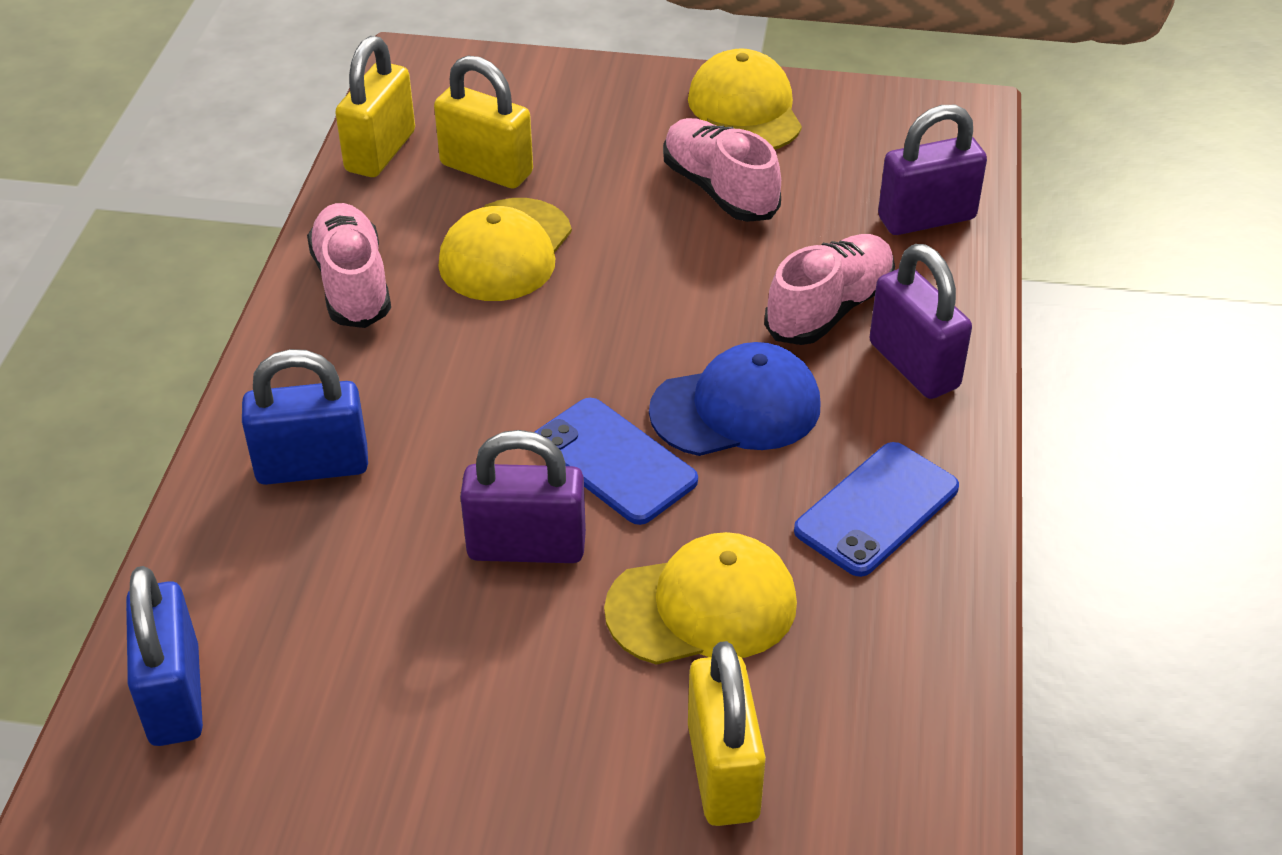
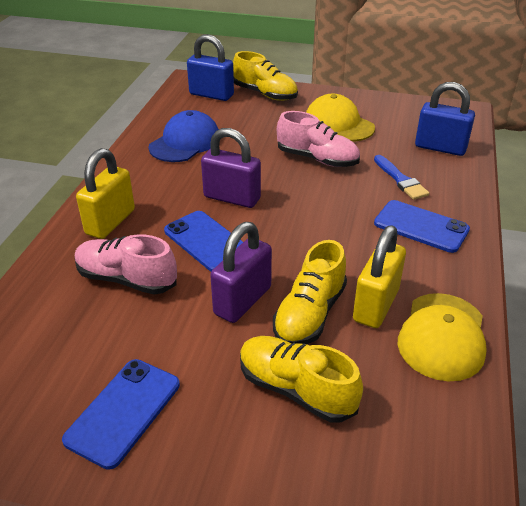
blue brush: none = 0 -> [374,155,429,200] = 1
blue phone: [535,398,698,525] [794,442,959,577] = 2 -> [62,359,180,470] [164,211,243,271] [374,200,470,253] = 3
pink shoe: [307,203,391,328] [663,118,781,222] [764,234,895,345] = 3 -> [75,234,177,294] [277,111,360,167] = 2
purple padlock: [460,430,586,563] [869,244,972,399] [878,105,987,235] = 3 -> [201,128,261,208] [210,222,272,323] = 2
yellow cap: [438,198,572,301] [604,532,797,665] [688,48,802,150] = 3 -> [306,94,375,142] [398,293,487,381] = 2
yellow padlock: [335,36,415,177] [434,56,533,189] [688,641,766,826] = 3 -> [76,148,135,239] [353,225,406,328] = 2
yellow shoe: none = 0 -> [233,51,298,101] [240,336,363,422] [273,240,347,344] = 3

